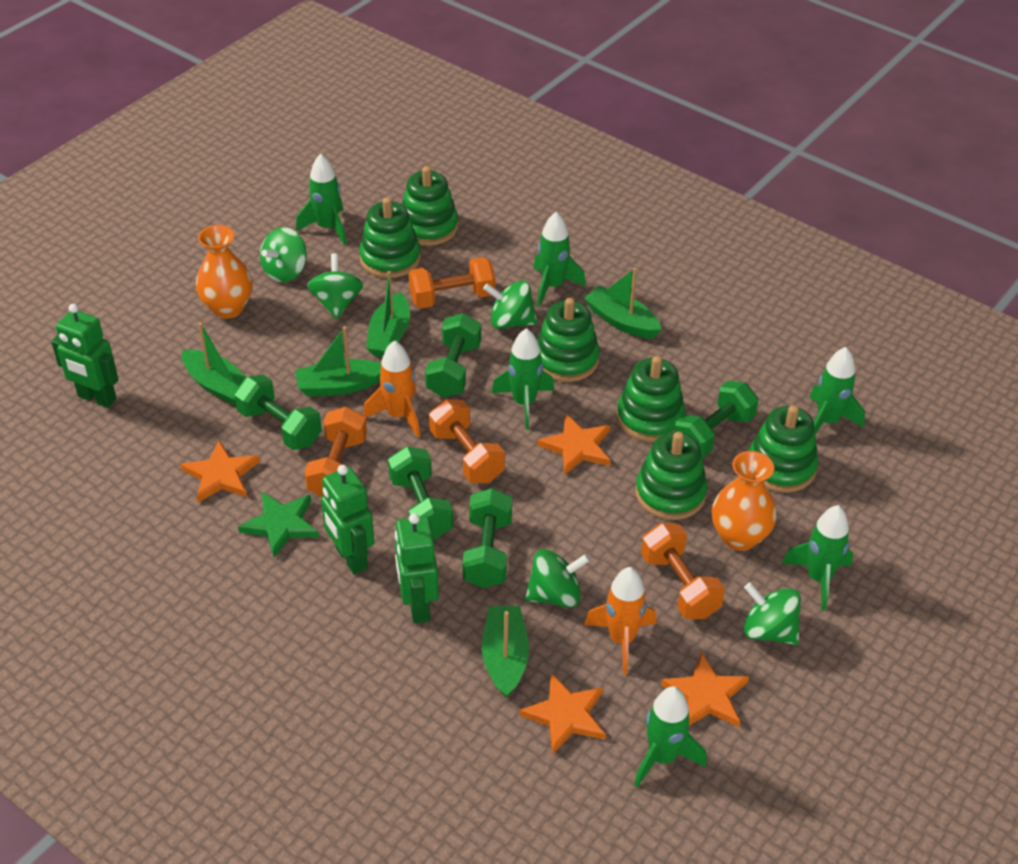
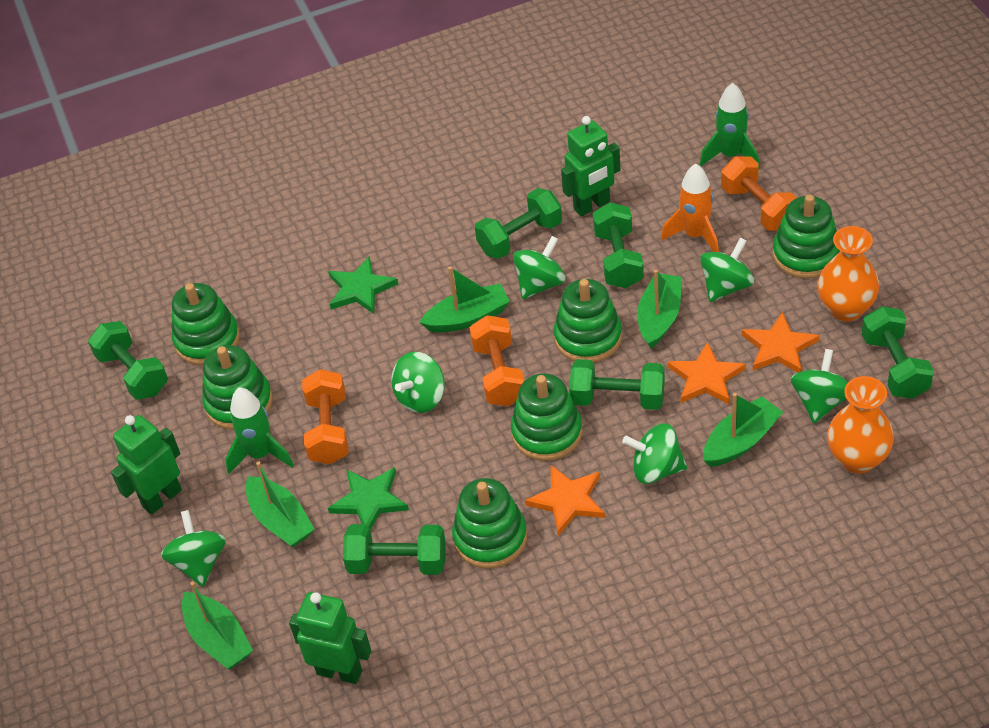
green dumbbell: [234,375,322,450] [388,446,453,540] [425,313,481,398] [462,488,512,588] [674,381,758,457] = 5 -> [88,321,168,400] [343,524,446,575] [475,188,562,259] [569,359,665,410] [593,202,644,288] [862,306,934,399] = 6
green rocket: [296,154,347,245] [492,328,554,429] [533,212,586,307] [634,686,707,787] [782,505,853,611] [809,347,865,434] = 6 -> [225,387,294,474] [700,83,760,170] = 2
green spinning top: [260,227,307,283] [307,253,364,320] [483,280,538,329] [525,549,590,608] [744,582,801,645] = 5 -> [161,510,226,587] [391,352,445,413] [513,236,566,299] [622,423,687,484] [700,238,754,302] [791,349,848,423] = 6
green star: [238,492,319,557] = 1 -> [328,256,398,314] [328,467,409,530] = 2
orange dumbbell: [304,407,367,497] [409,257,496,309] [429,399,505,483] [641,523,725,619] = 4 -> [302,369,349,464] [469,315,525,406] [721,156,797,231] = 3
orange rocket: [363,340,420,438] [584,567,656,674] = 2 -> [661,163,719,252] = 1
orange star: [181,440,260,503] [519,673,606,754] [537,414,611,475] [661,652,749,727] = 4 -> [525,465,605,536] [668,341,746,405] [742,312,819,373] = 3

